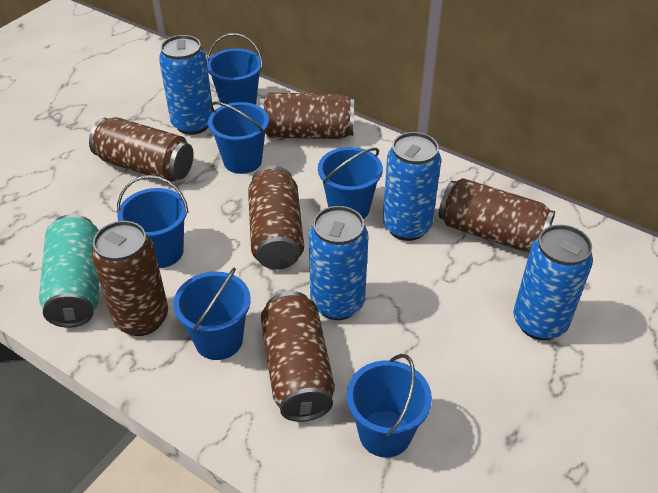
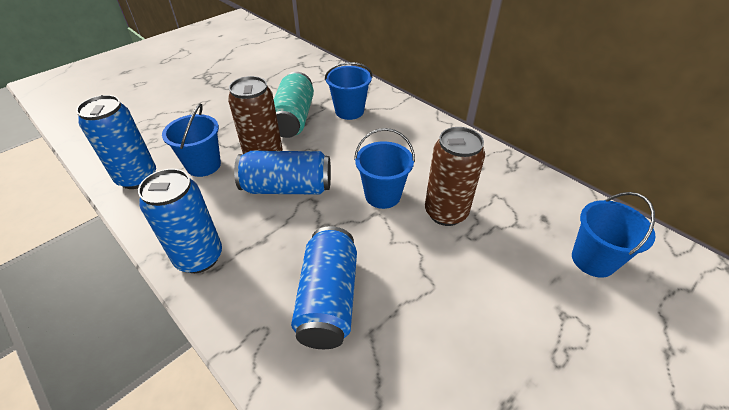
blue bucket: [117,175,189,268] [173,268,251,360] [207,33,263,106] [208,102,269,174] [318,147,383,219] [347,354,432,458] = 6 -> [162,103,221,177] [325,62,373,120] [354,128,415,209] [572,192,656,278] = 4
brown can: [89,117,194,182] [92,221,168,336] [248,166,304,270] [259,93,354,139] [261,291,335,422] [438,178,555,252] = 6 -> [228,76,283,154] [425,127,485,226] = 2

